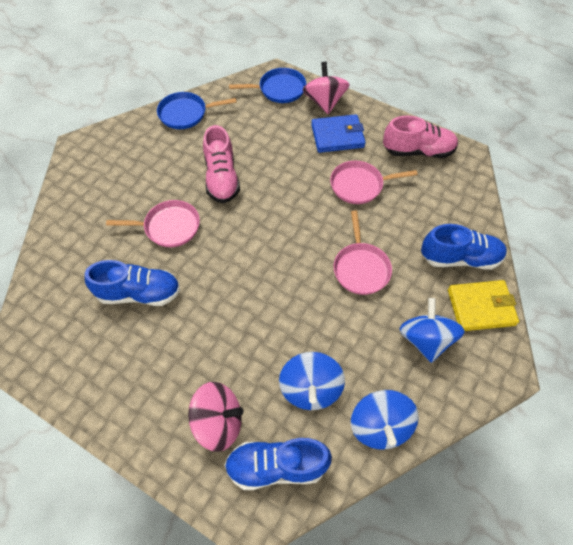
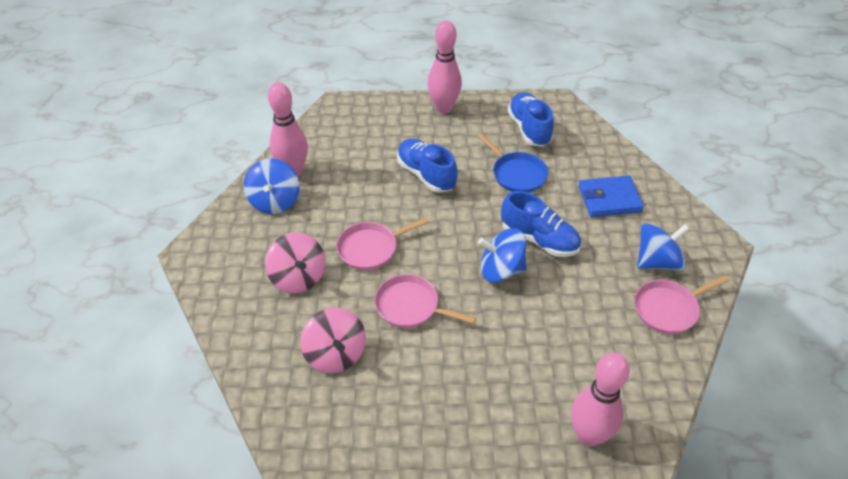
blue pan: [157,92,237,129] [229,68,306,103] = 2 -> [478,134,548,193] = 1
pink bowling pin: none = 0 -> [268,82,308,177] [427,21,462,113] [571,353,630,447] = 3
pink shoe: [203,125,240,203] [383,116,458,158] = 2 -> none = 0
yellow wallet: [448,280,519,331] = 1 -> none = 0

